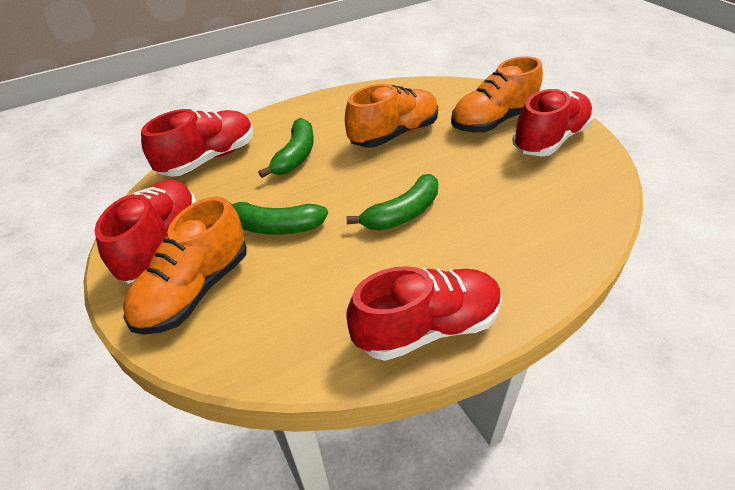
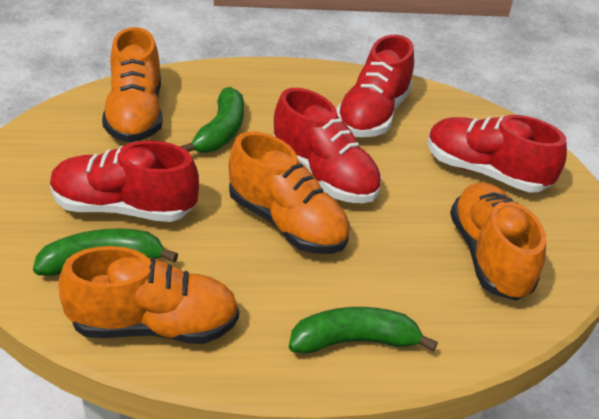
orange shoe: [123,196,247,335] [345,84,438,148] [451,56,543,132] = 3 -> [58,246,239,344] [102,27,162,143] [229,131,350,254] [450,182,546,300] = 4

